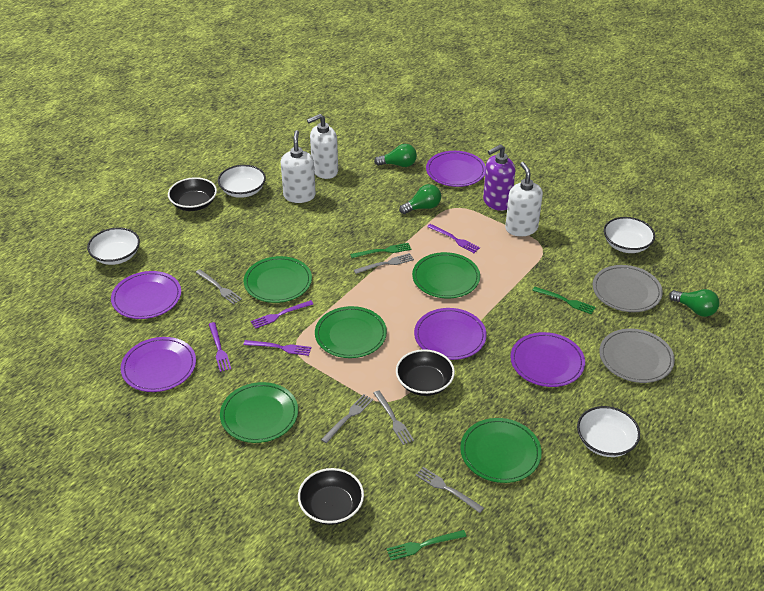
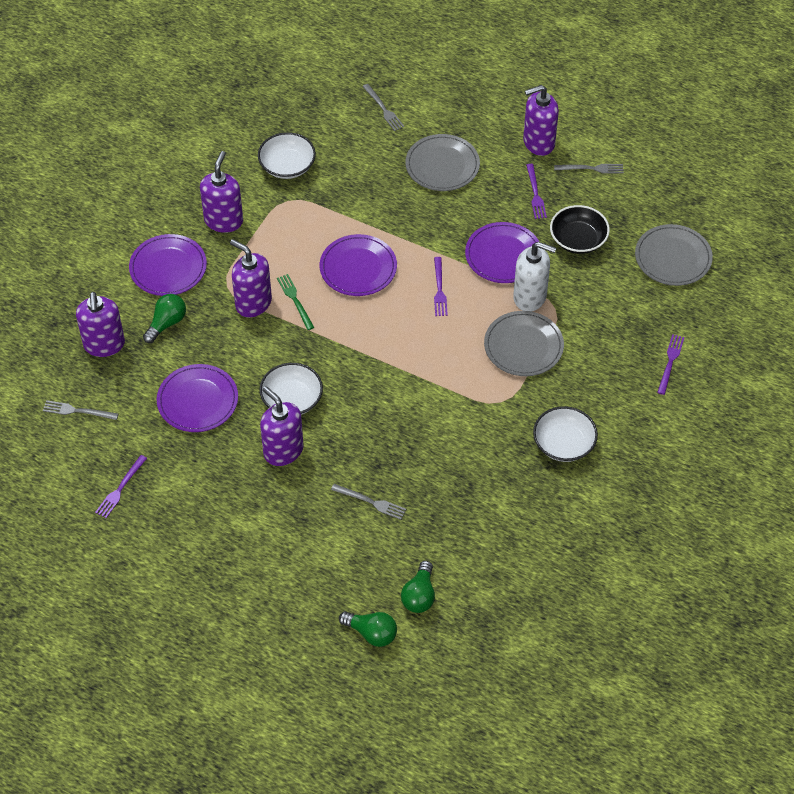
black bowl: [168,177,217,211] [298,468,364,525] [396,349,455,396] = 3 -> [550,205,610,254] = 1
green fork: [350,243,411,258] [387,530,467,560] [532,287,596,314] = 3 -> [277,274,314,330] = 1
green plate: [220,382,298,443] [244,256,312,303] [315,306,387,358] [412,252,480,298] [460,418,542,483] = 5 -> none = 0
grey fork: [195,269,242,305] [321,394,373,443] [354,253,414,274] [373,390,414,445] [416,467,484,513] = 5 -> [43,400,118,420] [331,484,406,520] [362,84,404,131] [554,164,624,174] = 4
grey plate: [593,265,663,312] [599,329,675,383] = 2 -> [405,134,480,191] [484,311,564,376] [635,224,713,286] = 3
purple plate: [111,271,181,319] [121,337,196,392] [414,308,487,360] [426,151,486,187] [510,332,585,387] = 5 -> [129,234,207,296] [157,364,238,432] [320,234,397,296] [465,222,539,283] = 4
purple soap dispenser: [483,144,515,211] = 1 -> [76,292,125,357] [200,151,243,233] [230,239,272,317] [260,386,303,466] [523,85,559,156] = 5
white bowl: [87,228,140,265] [218,165,266,198] [577,406,640,457] [603,217,655,253] = 4 -> [258,132,316,179] [259,363,323,415] [533,406,598,462] = 3
white soap dispenser: [281,130,316,203] [307,114,338,179] [505,162,543,236] = 3 -> [513,242,556,312] = 1

